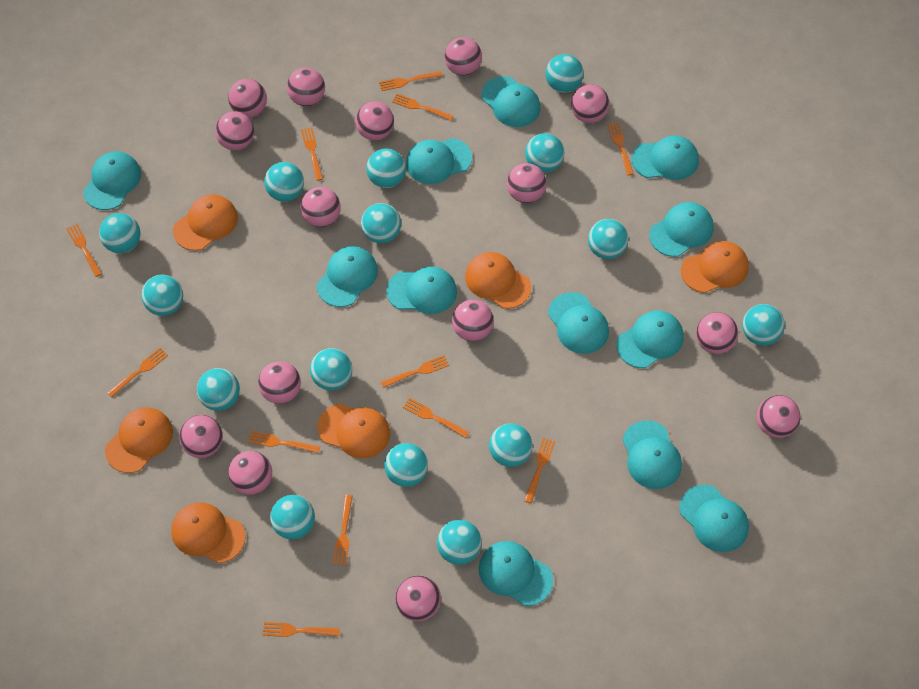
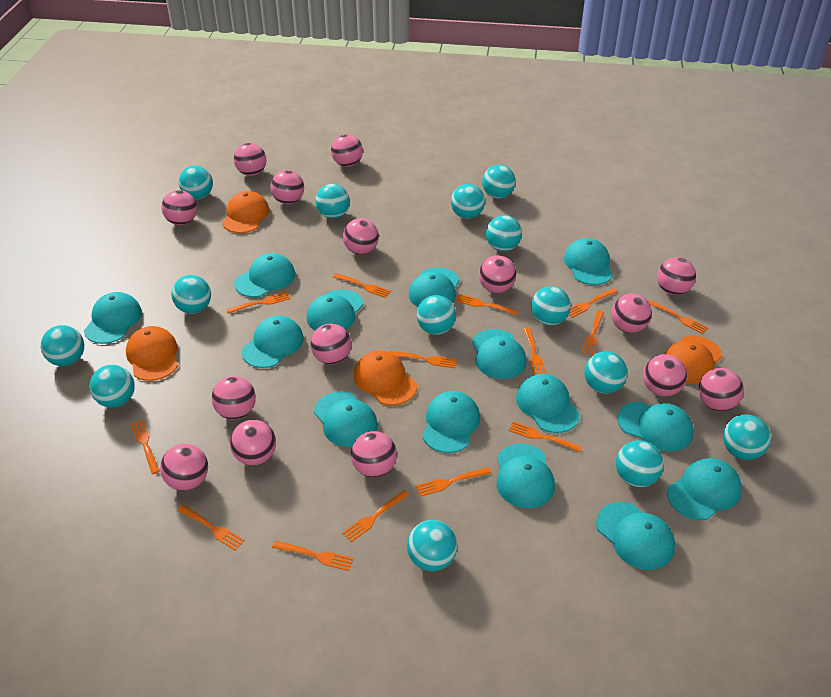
orange cap: [105,407,173,473] [171,503,246,563] [173,194,238,251] [318,403,390,459] [465,252,531,309] [681,241,749,293] = 6 -> [126,326,178,381] [222,191,270,233] [354,350,417,405] [665,336,723,384] = 4
orange fork: [66,224,102,277] [107,348,168,397] [248,431,320,453] [263,622,340,637] [301,127,323,181] [333,495,353,565] [379,71,442,91] [381,355,449,388] [392,94,454,121] [403,398,469,438] [524,438,555,503] [608,122,634,175] = 12 -> [131,420,160,474] [177,504,245,550] [226,292,290,314] [272,541,354,571] [333,273,391,298] [342,490,409,542] [390,351,457,368] [415,467,491,497] [456,294,519,316] [509,421,582,452] [524,327,546,375] [569,288,618,318] [581,310,604,355] [648,300,709,334] = 14
turquoise ball: [99,213,140,253] [141,275,183,316] [197,368,240,411] [264,162,304,202] [270,495,315,539] [310,348,352,391] [361,203,401,243] [366,148,406,188] [384,443,428,487] [437,520,482,565] [489,423,532,467] [525,133,564,173] [546,54,584,93] [588,219,628,259] [742,304,785,346] = 15 -> [41,325,84,366] [90,365,135,408] [171,275,211,314] [179,166,213,200] [315,184,350,219] [407,520,457,571] [417,295,456,335] [451,184,485,219] [482,165,516,199] [486,215,522,252] [531,286,571,326] [584,351,627,394] [616,440,664,487] [723,414,771,460] = 14
turquoise cap: [83,151,141,210] [317,246,378,307] [386,266,457,314] [406,138,472,184] [479,541,553,606] [481,76,541,127] [548,292,609,354] [616,310,684,368] [623,420,682,489] [632,136,699,180] [649,202,714,257] [679,485,749,552] = 12 -> [84,292,142,344] [234,253,295,297] [241,316,303,368] [307,289,364,331] [314,391,378,447] [409,267,460,307] [422,391,480,453] [472,329,527,379] [497,444,555,508] [516,374,580,433] [564,238,613,285] [596,502,675,570] [617,401,694,452] [667,458,742,520] = 14

